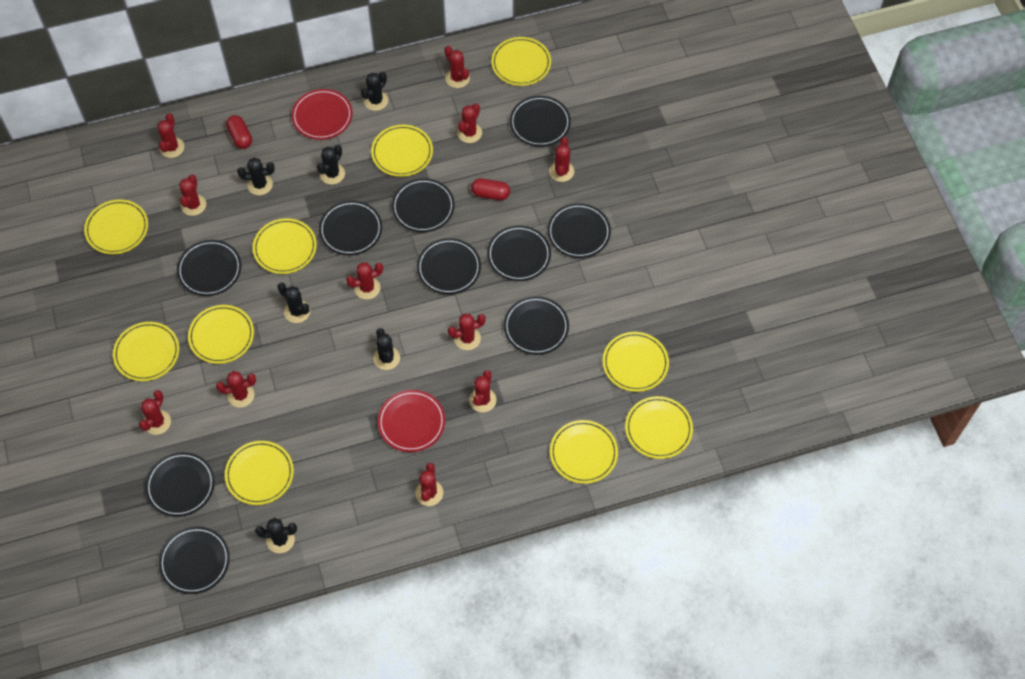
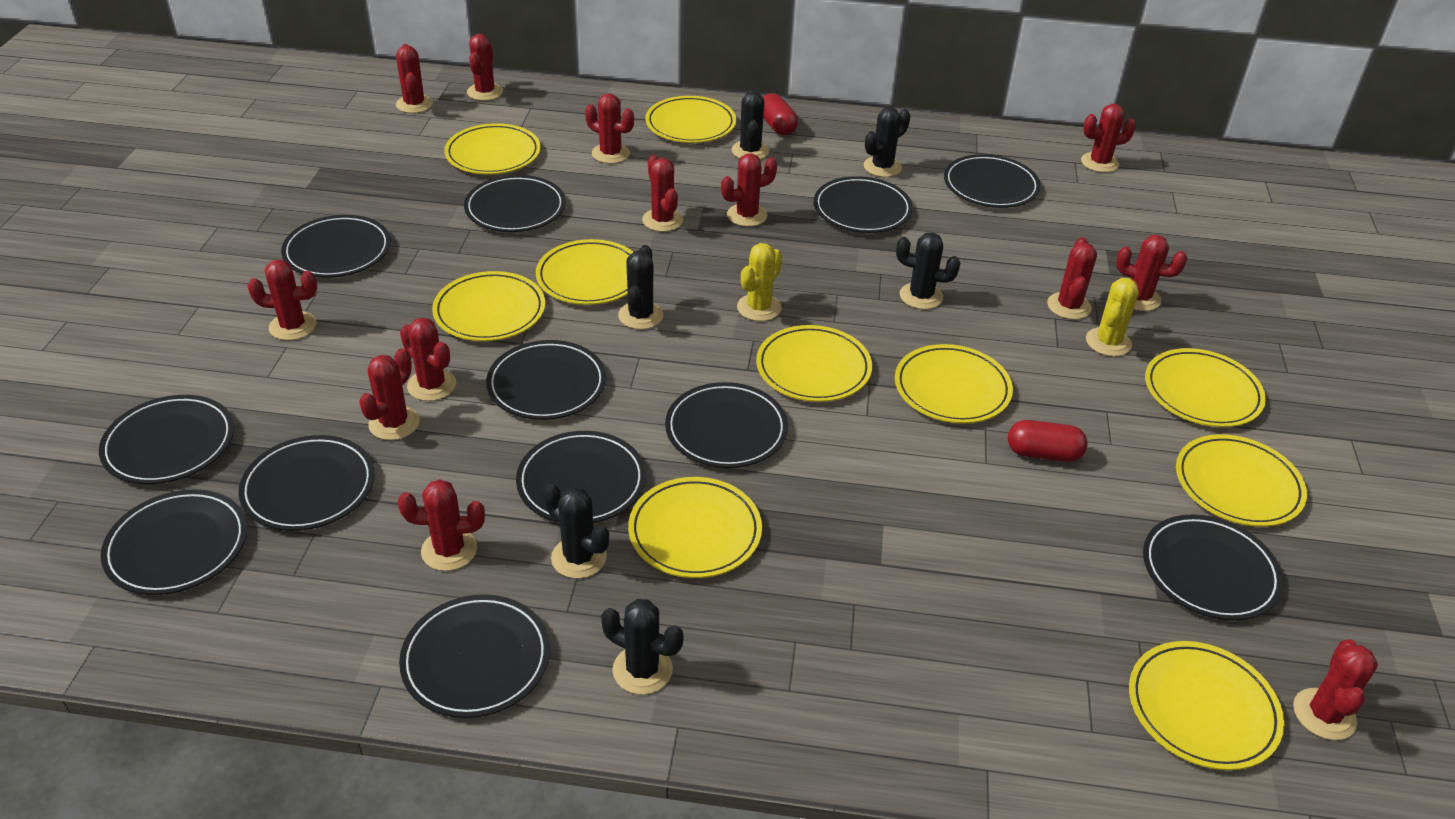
black plate: [145,452,215,517] [159,526,230,594] [177,240,241,296] [319,201,382,255] [392,178,455,233] [417,238,481,295] [487,225,551,281] [504,296,569,355] [510,96,571,147] [547,203,611,258] = 10 -> [99,395,234,484] [101,489,247,595] [238,435,375,531] [281,215,391,278] [399,594,550,718] [464,175,566,232] [486,340,606,420] [516,431,646,523] [665,382,788,468] [814,176,913,233] [944,154,1041,208] [1143,515,1283,620] = 12
red cactus: [139,390,171,435] [157,113,184,158] [179,174,206,216] [216,371,256,407] [346,263,383,299] [415,463,443,506] [444,46,470,88] [448,314,486,350] [457,103,482,143] [469,370,496,412] [549,137,574,182] = 11 -> [247,260,317,341] [359,348,420,440] [396,44,433,113] [398,479,485,571] [400,318,456,401] [467,34,503,101] [585,93,634,164] [642,155,683,232] [721,154,777,227] [1047,237,1097,320] [1081,104,1136,173] [1116,235,1187,311] [1293,639,1378,740] = 13
red plate: [292,89,353,140] [378,390,445,452] = 2 -> none = 0
yellow cactus: none = 0 -> [737,243,782,321] [1086,278,1139,357] = 2

